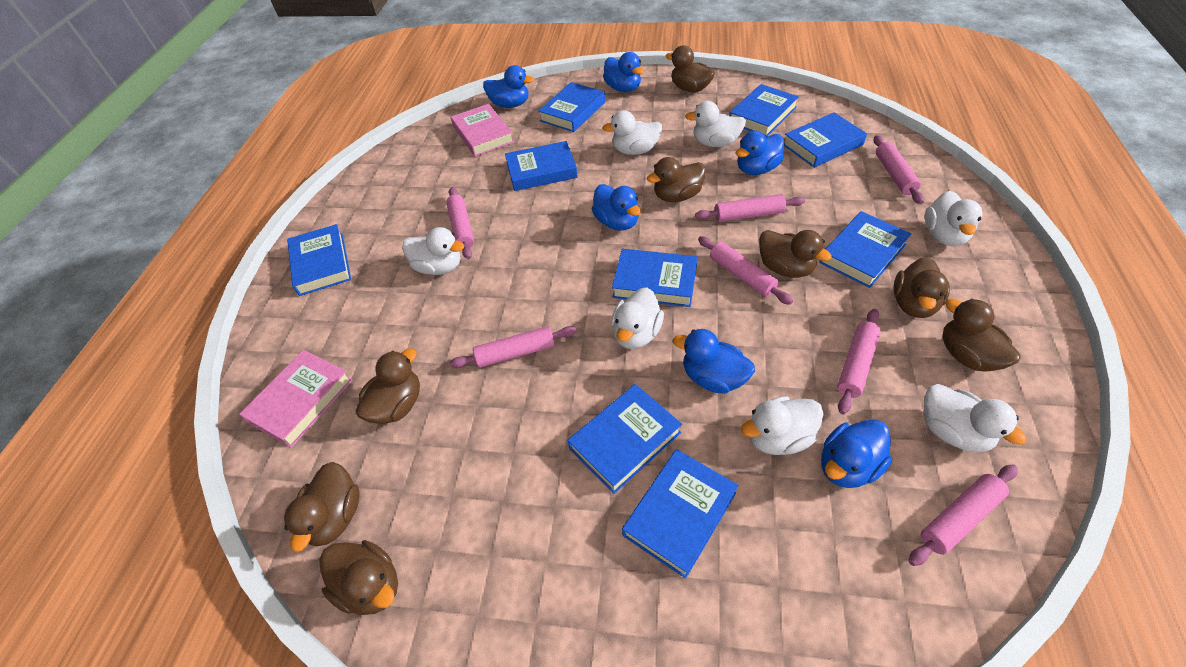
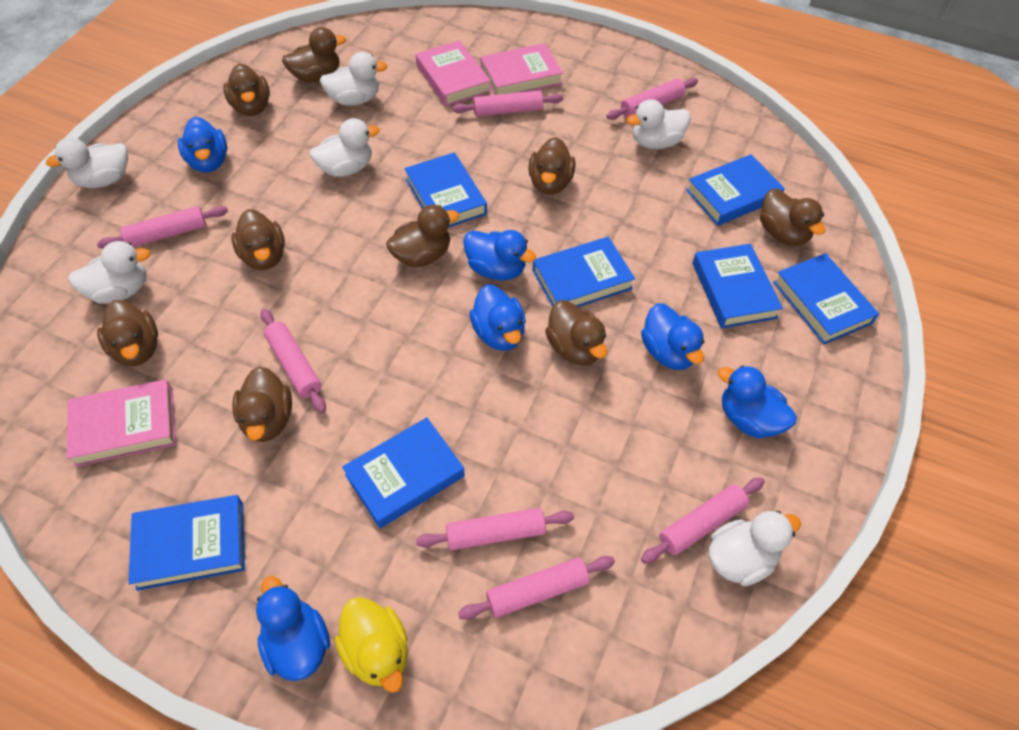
blue book: [287,224,351,296] [505,141,578,191] [538,82,605,132] [568,384,682,494] [612,249,698,307] [622,449,739,579] [729,84,799,137] [784,112,867,168] [819,211,911,288] = 9 -> [128,495,245,591] [342,417,465,528] [404,152,487,228] [533,237,635,307] [686,154,785,226] [693,244,783,328] [773,253,879,344] = 7
brown duck: [284,462,360,552] [320,540,398,615] [356,348,420,424] [647,157,706,202] [666,45,715,93] [759,230,832,278] [893,257,950,318] [943,299,1020,372] = 8 -> [97,300,158,366] [223,64,270,116] [231,209,285,270] [232,366,292,442] [282,27,346,82] [386,205,459,267] [528,137,575,194] [545,300,607,366] [760,189,825,246] = 9
pink book: [239,350,352,448] [451,104,514,157] = 2 -> [67,379,176,467] [416,40,491,106] [481,43,563,95] = 3
white duck: [402,227,464,275] [602,110,662,155] [611,287,664,349] [685,101,746,147] [741,396,824,455] [924,384,1026,453] [925,191,982,246] = 7 -> [46,138,128,188] [68,241,151,304] [310,118,379,177] [320,52,388,106] [627,99,691,149] [709,511,801,586] = 6
yellow duck: none = 0 -> [335,597,408,693] = 1

